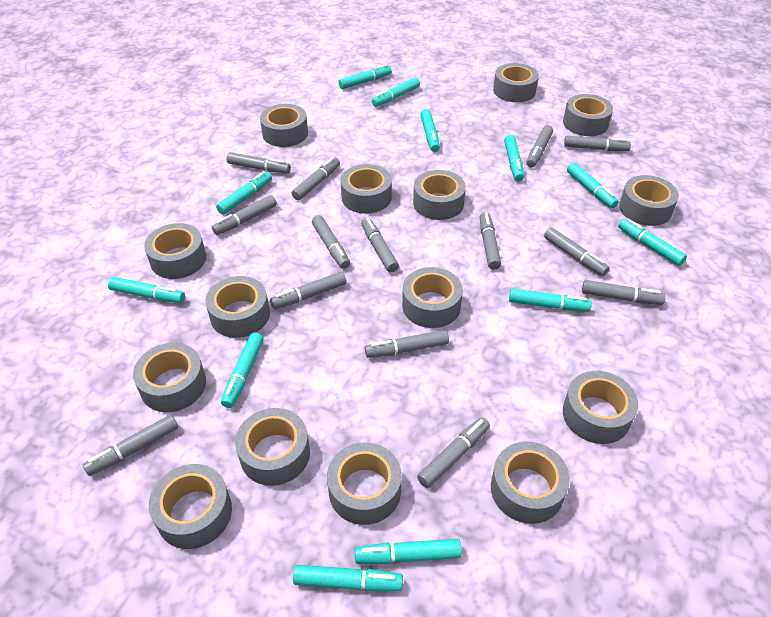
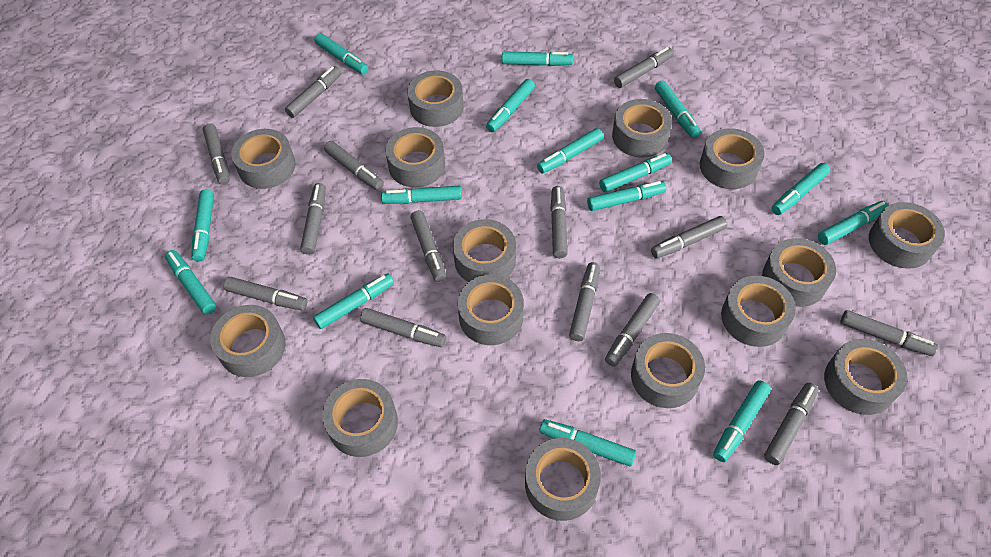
turquoise marker: [108,277,185,303] [216,171,272,215] [221,333,264,408] [293,565,403,591] [338,64,392,89] [355,539,462,564] [372,77,420,107] [420,109,440,152] [504,135,524,181] [509,289,592,312] [567,163,619,208] [618,219,687,266] = 12 -> [165,250,216,315] [191,190,214,262] [313,273,394,329] [314,33,368,74] [381,186,462,204] [486,79,535,132] [502,51,573,66] [537,128,603,174] [539,419,636,467] [587,181,666,211] [599,153,672,192] [655,80,701,138] [713,381,771,462] [771,163,830,215] [818,201,889,245] = 15

